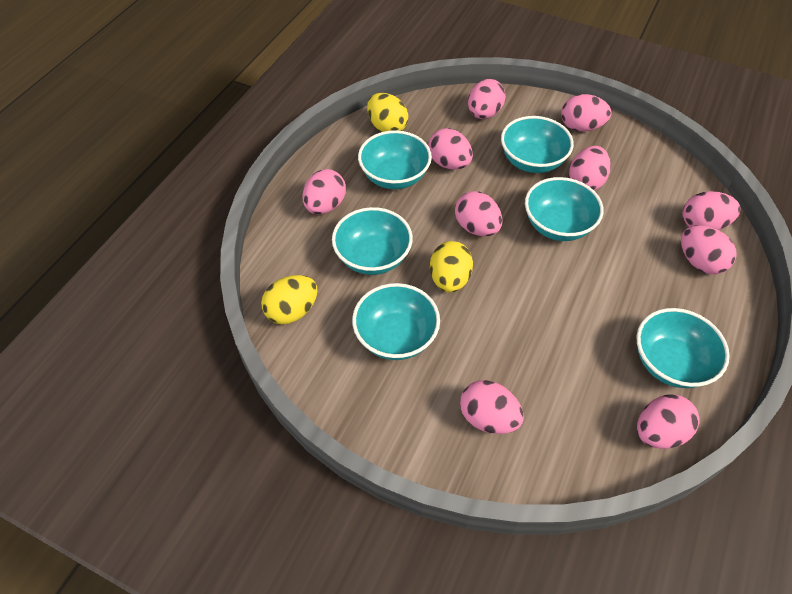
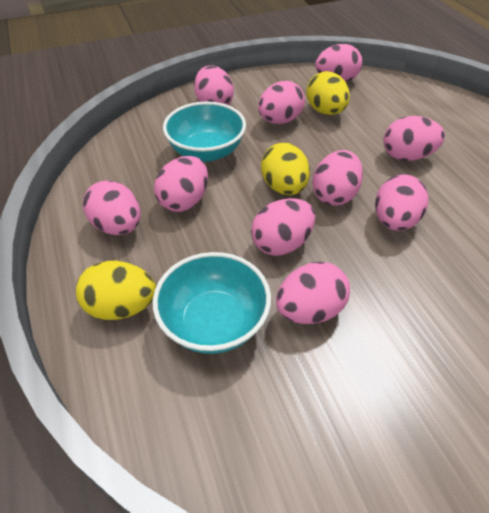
turquoise bowl: [332,207,413,275] [352,283,440,360] [358,130,432,189] [501,116,574,173] [525,177,604,241] [636,308,730,388] = 6 -> [153,252,271,354] [163,101,246,162] = 2

